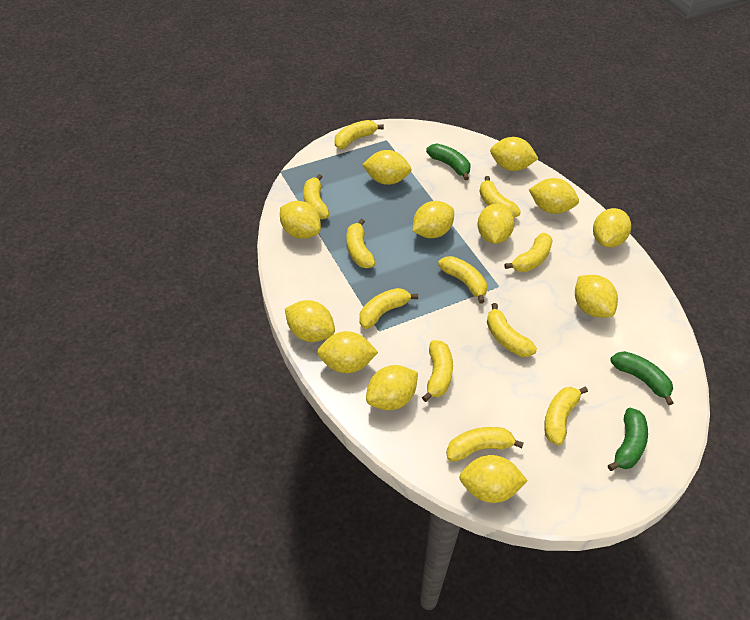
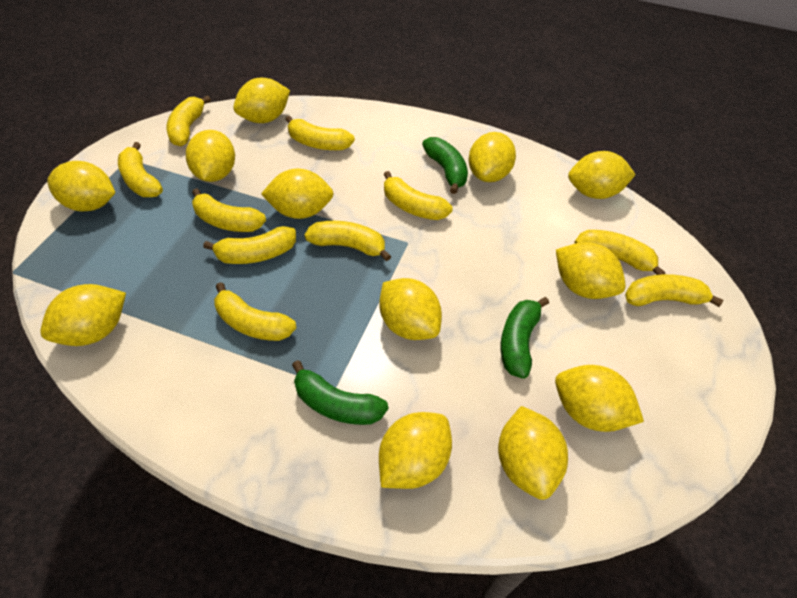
yellow banana: [304,174,329,219] [335,120,384,149] [346,219,375,268] [359,288,418,329] [422,340,453,402] [438,256,487,304] [446,427,524,461] [479,176,521,218] [487,303,537,357] [504,233,553,272] [544,386,588,445] = 11 -> [118,142,163,197] [167,95,211,147] [192,188,266,232] [203,226,296,264] [214,282,296,341] [285,116,355,150] [304,221,391,261] [384,171,453,220] [574,230,665,275] [625,274,723,307] = 10

